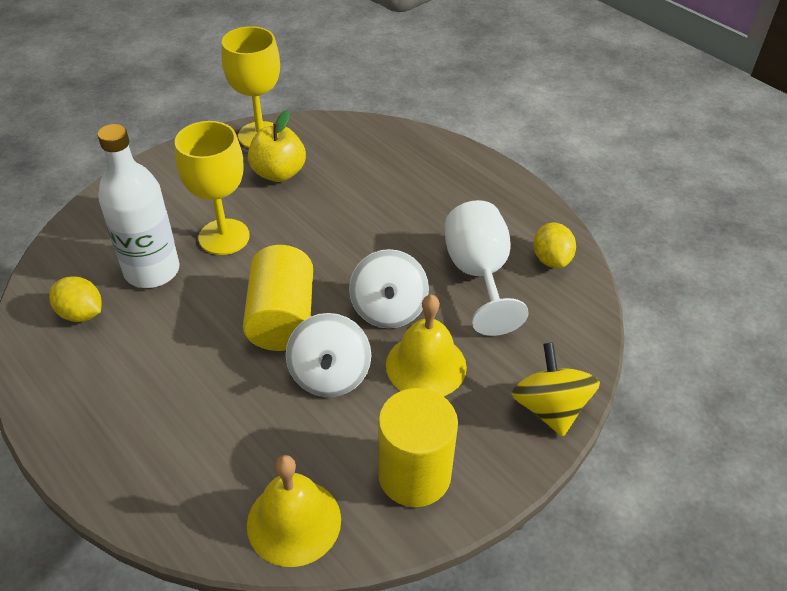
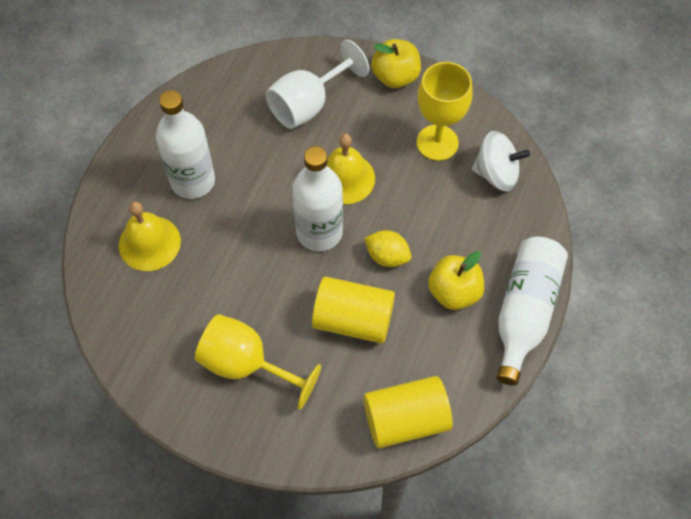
white bottle: [98,124,180,288] = 1 -> [156,90,215,199] [292,146,343,251] [496,237,568,386] = 3
white spinning top: [286,313,371,397] [349,249,429,328] = 2 -> [472,131,530,191] = 1
yellow apple: [248,110,306,182] = 1 -> [371,39,421,88] [428,251,484,310] = 2
yellow lemon: [49,276,102,322] [533,223,576,268] = 2 -> [364,230,412,267] = 1
yellow spinning top: [511,342,600,437] = 1 -> none = 0

